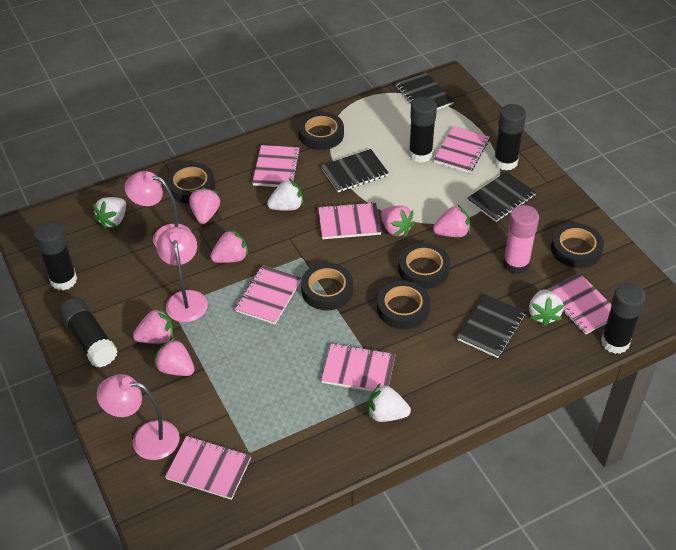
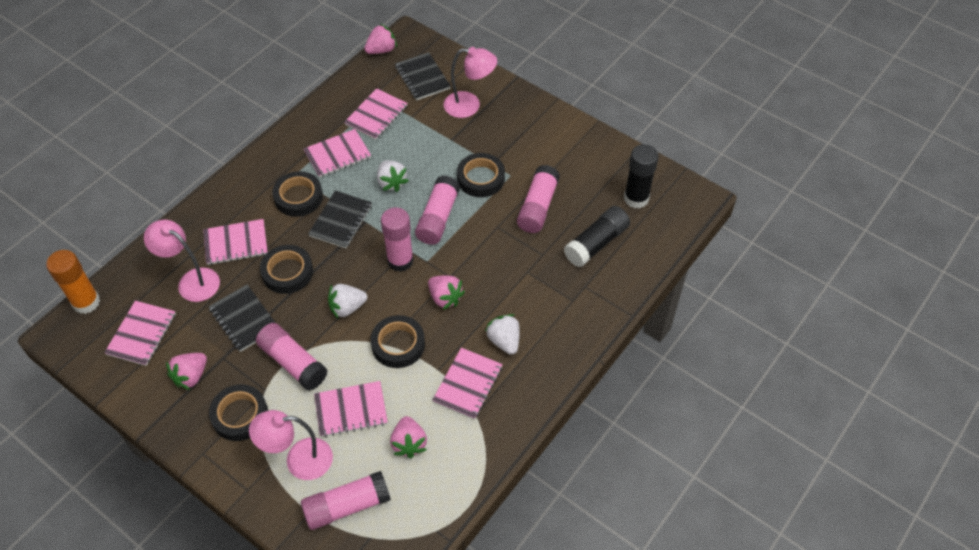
black glue stick: [34,221,77,291] [59,297,118,368] [409,97,437,163] [494,104,526,171] [601,283,646,354] = 5 -> [564,206,630,267] [624,144,659,208] = 2
black notebook: [321,149,389,192] [395,72,454,110] [457,294,526,358] [467,172,536,222] = 4 -> [208,284,276,352] [308,190,372,248] [395,52,451,100] = 3
black tape: [166,162,215,204] [299,112,344,150] [301,263,353,311] [377,281,430,329] [398,243,450,289] [551,223,604,268] = 6 -> [209,384,268,441] [260,245,313,294] [272,171,323,217] [370,315,425,368] [457,153,505,197] = 5
orange glue stick: none = 0 -> [46,250,100,314] = 1
pink glue stick: [503,205,539,274] = 1 -> [256,323,328,391] [301,471,391,530] [381,207,414,272] [415,176,460,245] [517,165,560,233] = 5
pink notebook: [165,436,251,500] [235,265,302,324] [252,145,300,187] [318,202,381,239] [321,343,396,391] [433,126,489,173] [547,273,611,334] = 7 -> [104,300,176,366] [203,219,268,265] [304,129,371,178] [314,381,388,437] [344,88,408,140] [432,348,503,420] = 6
pink strawberry: [133,307,173,344] [154,337,195,376] [189,187,220,224] [210,228,249,263] [381,206,415,237] [433,205,470,237] = 6 -> [166,353,207,390] [364,24,397,54] [390,416,427,458] [428,275,465,310] = 4
white strawberry: [93,197,126,229] [267,179,303,211] [368,383,411,422] [529,289,564,326] = 4 -> [328,284,367,318] [377,160,409,192] [485,314,520,355] = 3

